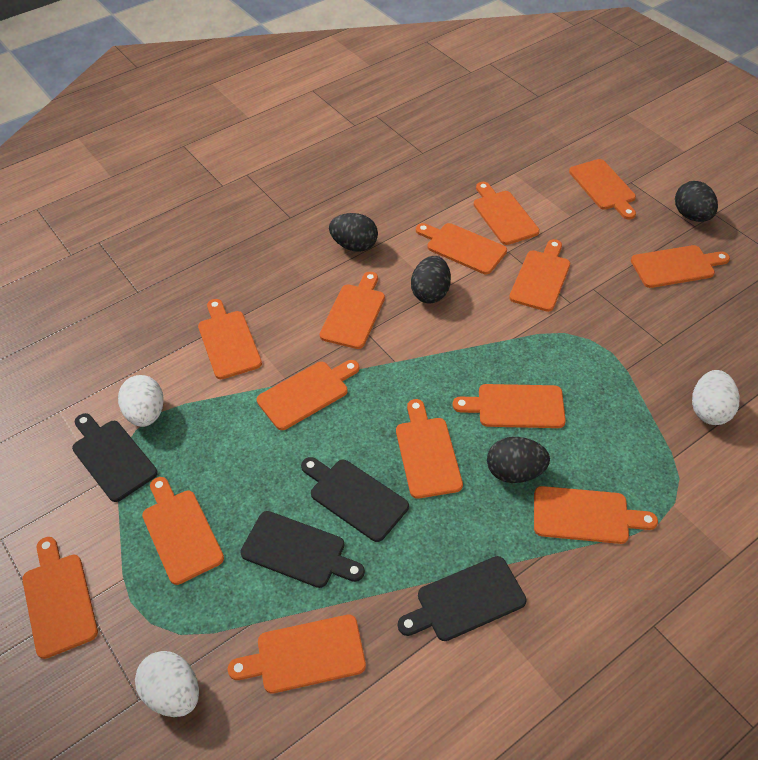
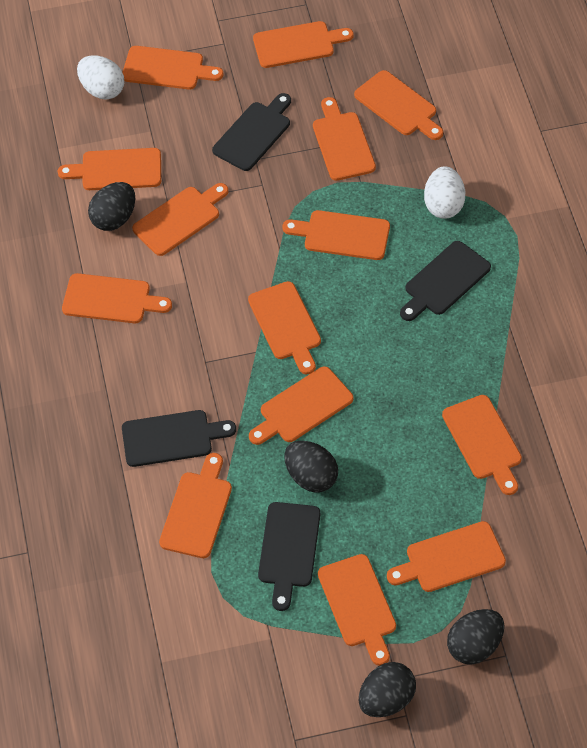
white egg: [118,375,164,427] [135,651,199,717] [692,370,740,425] = 3 -> [77,55,124,100] [424,166,465,219] = 2

